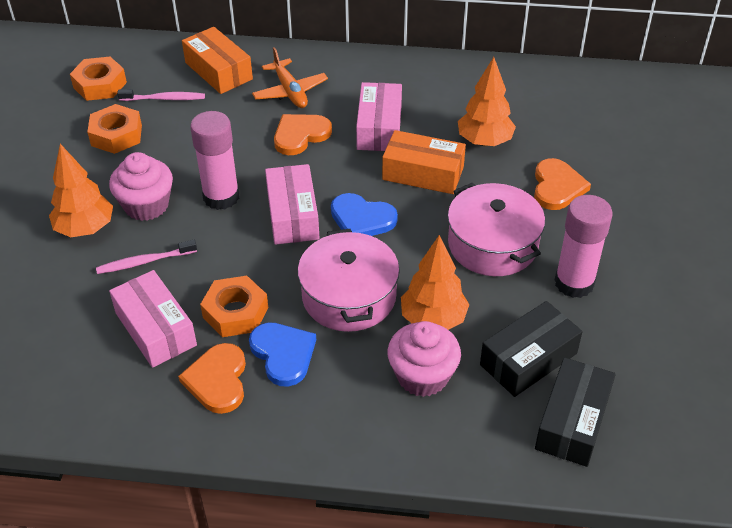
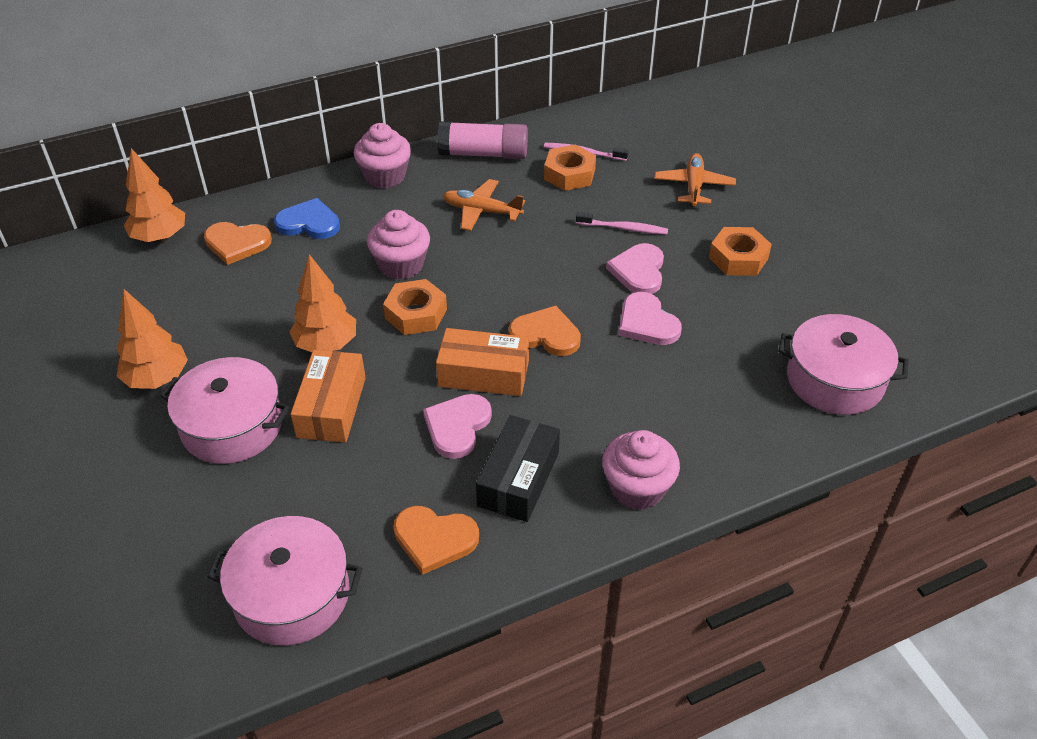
black box: [480,301,582,397] [535,357,616,467] = 2 -> [476,415,560,522] = 1
blue heart: [249,322,316,387] [331,193,398,236] = 2 -> [274,198,340,239] = 1
orange plane: [252,47,328,108] = 1 -> [443,179,525,231] [654,153,736,207] = 2
pink box: [109,270,197,368] [265,164,319,245] [356,82,402,151] = 3 -> none = 0
pink cupcake: [109,152,173,221] [387,321,461,397] = 2 -> [354,123,411,188] [367,210,430,280] [602,430,680,510] = 3
pink glue stick: [190,111,239,210] [555,195,613,298] = 2 -> [437,121,528,159] = 1
pink heart: none = 0 -> [423,394,492,459] [606,243,664,294] [619,292,682,345] = 3
pink pot: [298,229,400,332] [448,182,545,276] = 2 -> [160,357,290,464] [208,516,362,646] [778,314,909,415] = 3

